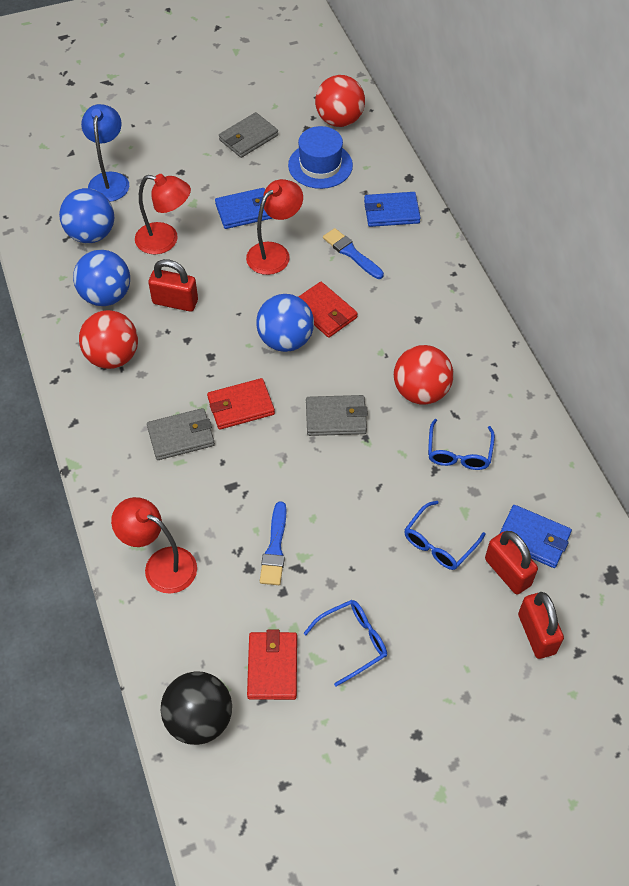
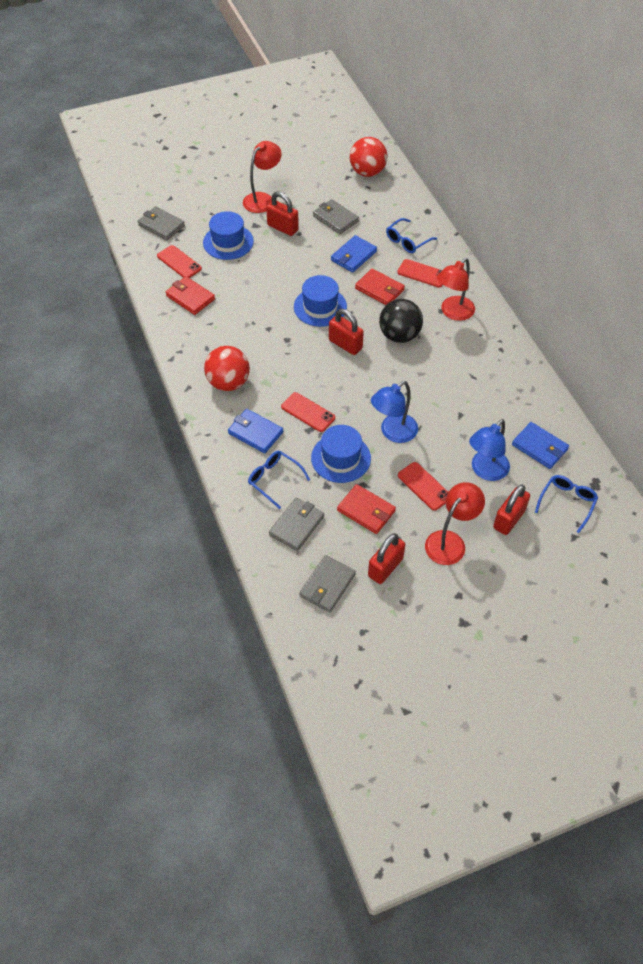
blue ball: [59,188,114,243] [73,250,130,306] [256,294,314,352] = 3 -> none = 0
blue brush: [260,501,287,585] [323,228,384,279] = 2 -> none = 0
blue hat: [288,126,353,189] = 1 -> [203,211,254,260] [294,275,347,327] [311,425,371,483] = 3
blue lamp: [81,104,129,202] = 1 -> [371,381,418,443] [469,419,510,481] = 2
grey wallet: [147,408,215,460] [219,112,278,158] [306,395,368,436] = 3 -> [138,206,185,240] [269,498,324,551] [299,555,356,613] [313,199,359,234] = 4
red ball: [79,310,138,369] [315,75,365,127] [394,345,454,405] = 3 -> [204,346,250,391] [350,137,387,177] = 2
red padlock: [148,259,198,312] [485,531,538,595] [518,592,564,659] = 3 -> [266,191,299,236] [329,309,364,355] [368,533,405,584] [493,485,530,535] = 4
red phone: none = 0 -> [157,245,202,278] [281,392,335,432] [397,259,443,288] [398,462,448,511] = 4

